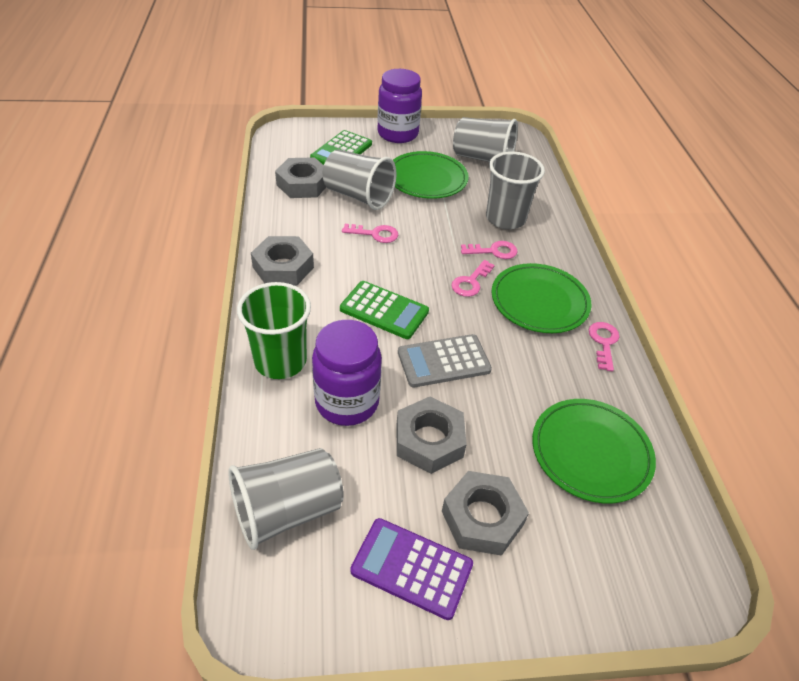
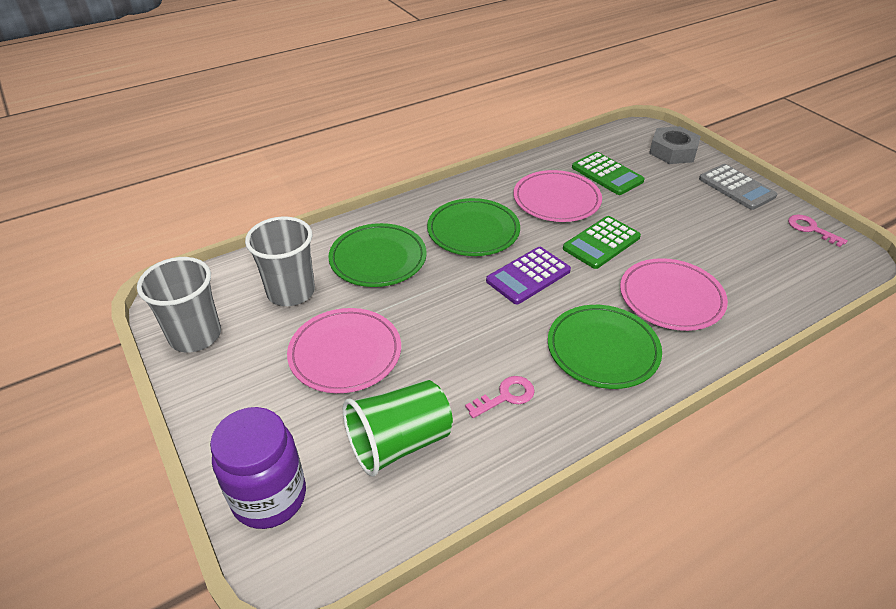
grey cup: [228,448,344,550] [323,150,396,210] [453,117,518,162] [486,152,545,229] = 4 -> [137,257,221,352] [245,216,315,306] = 2
grey nut: [251,236,314,285] [275,157,326,198] [397,397,467,474] [442,471,529,556] = 4 -> [649,126,701,164] = 1
pink key: [342,224,398,243] [451,260,495,297] [461,241,517,259] [589,322,619,371] = 4 -> [465,376,535,418] [788,214,848,247] = 2
pink plate: none = 0 -> [287,308,401,393] [514,170,602,222] [620,258,728,331] = 3
purple jar: [312,320,382,426] [377,69,422,143] = 2 -> [210,407,306,529] = 1

